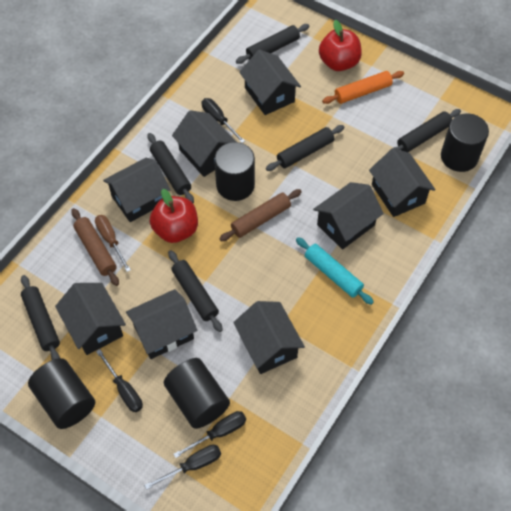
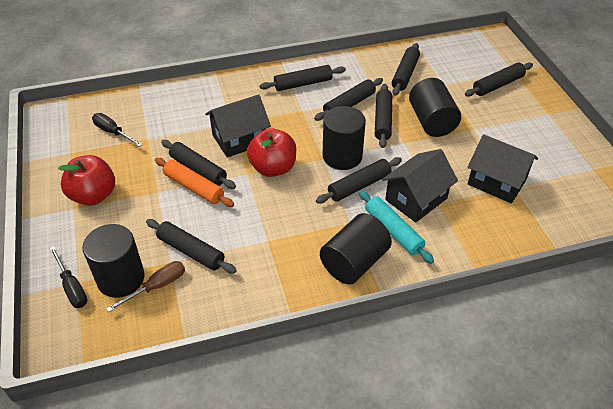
black house: [55,283,126,355] [103,158,170,222] [126,289,197,359] [172,110,236,177] [233,301,305,374] [239,50,301,115] [313,182,384,250] [369,148,436,217] = 8 -> [205,94,271,158] [382,149,458,222] [468,134,538,204] = 3
black rolling pin: [21,275,60,360] [147,133,194,203] [168,250,222,332] [236,24,310,64] [266,125,345,171] [390,109,461,152] = 6 -> [146,219,237,273] [161,140,236,189] [260,65,346,91] [314,78,383,121] [316,157,402,204] [375,84,392,148] [392,43,420,96] [465,62,533,96] = 8
black screwdriver: [96,349,143,412] [144,445,221,490] [173,411,246,458] [202,98,245,143] = 4 -> [49,246,87,308] [92,113,143,147] = 2
brown rolling pin: [71,208,119,286] [219,189,302,241] = 2 -> none = 0

